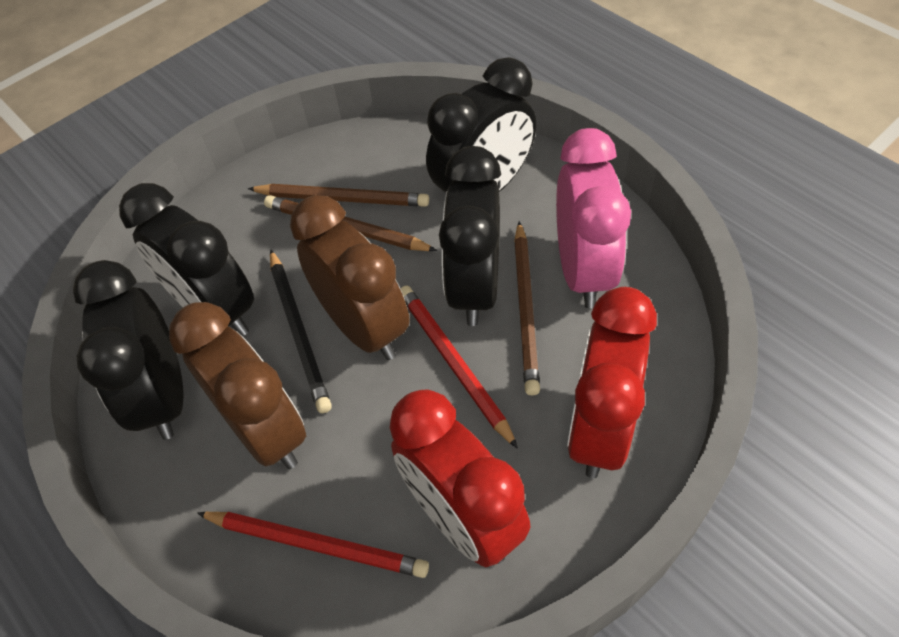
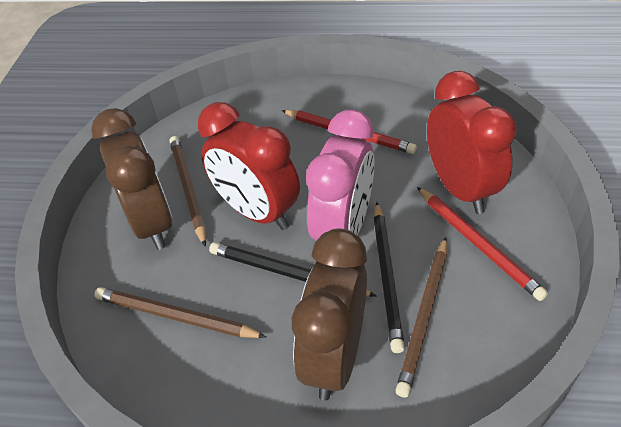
black clock: [73,260,183,440] [119,183,254,336] [426,57,536,193] [439,146,501,326] = 4 -> none = 0
black pencil: [270,249,332,413] = 1 -> [209,242,377,297] [374,202,405,353] = 2

